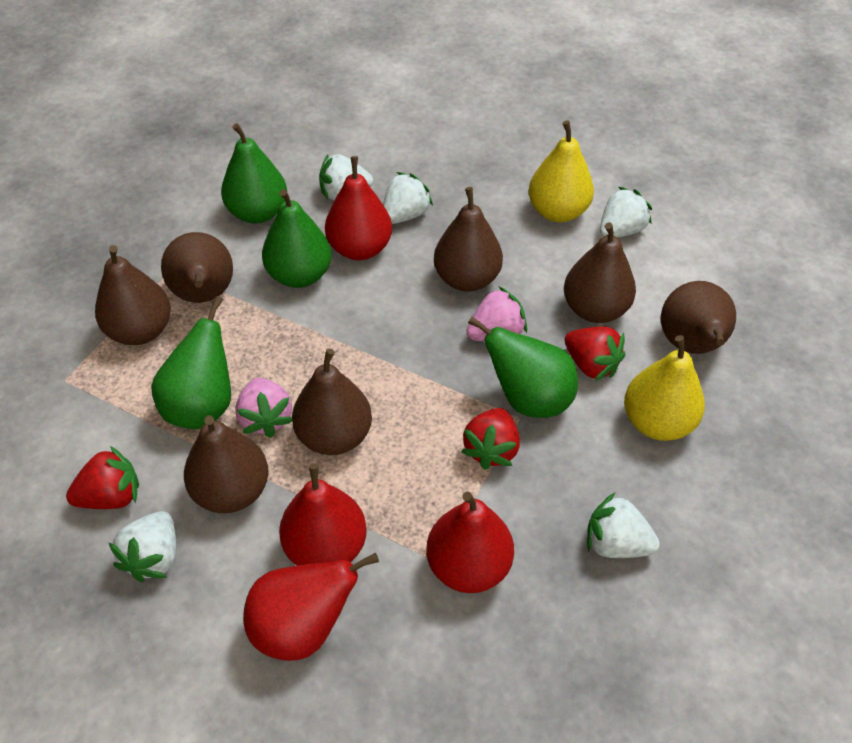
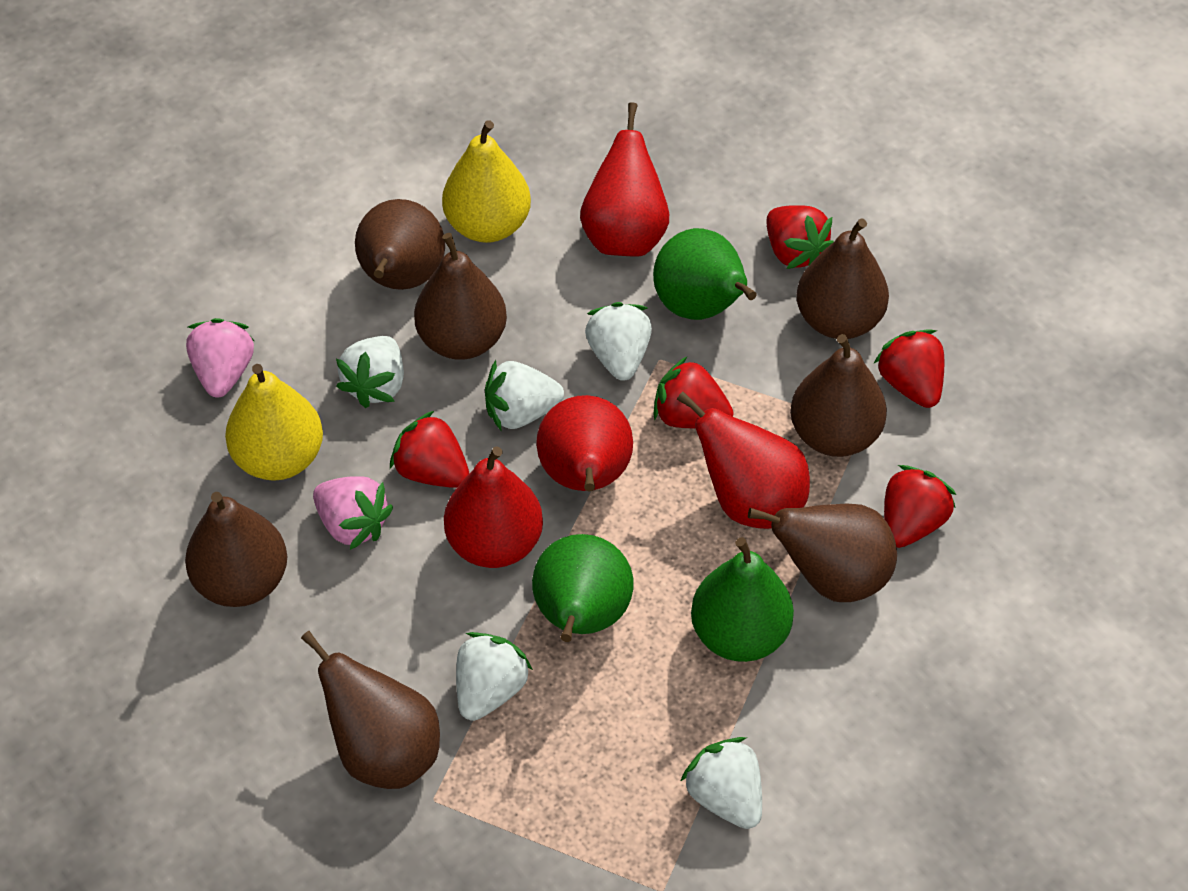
green pear: [151,296,231,429] [221,123,287,224] [262,189,332,288] [468,317,578,418] = 4 -> [532,534,634,642] [653,228,757,320] [691,537,794,662] = 3
red strawberry: [66,446,139,509] [461,408,520,470] [565,326,625,381] = 3 -> [390,411,469,488] [653,357,734,428] [767,205,834,269] [874,330,944,408] [884,465,956,548] = 5

